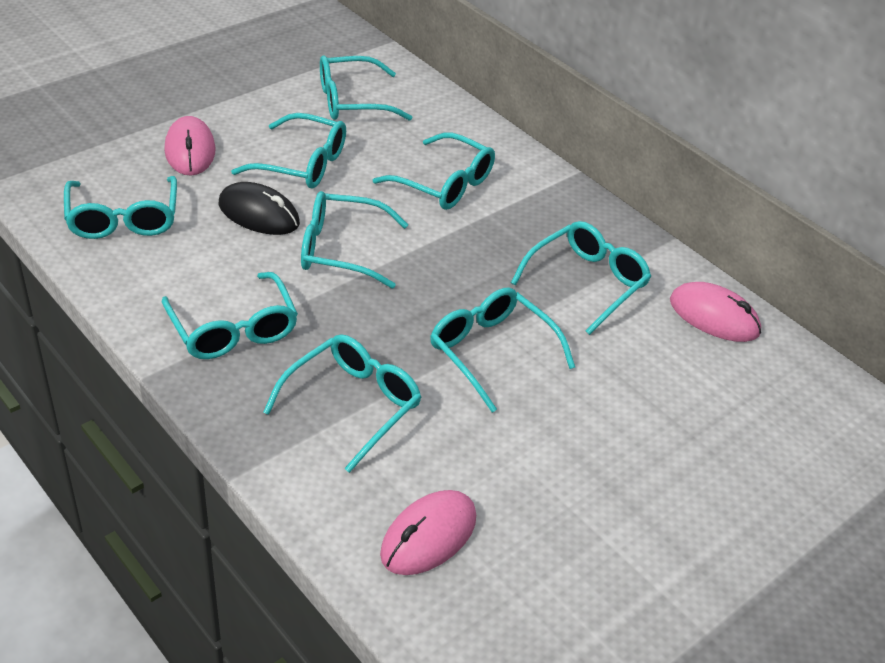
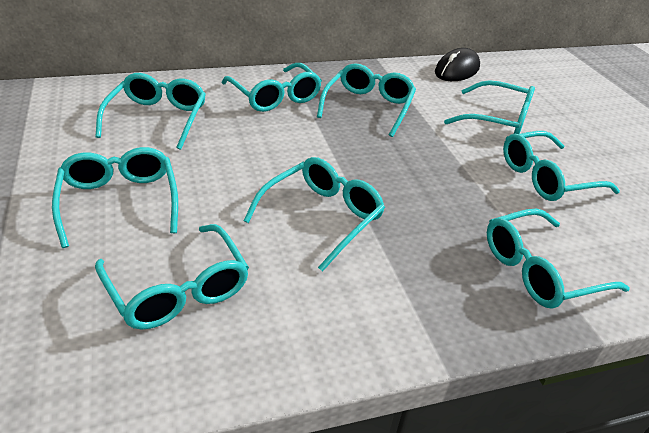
pink mouse: [164,116,216,175] [380,490,476,575] [670,282,761,342] = 3 -> none = 0

